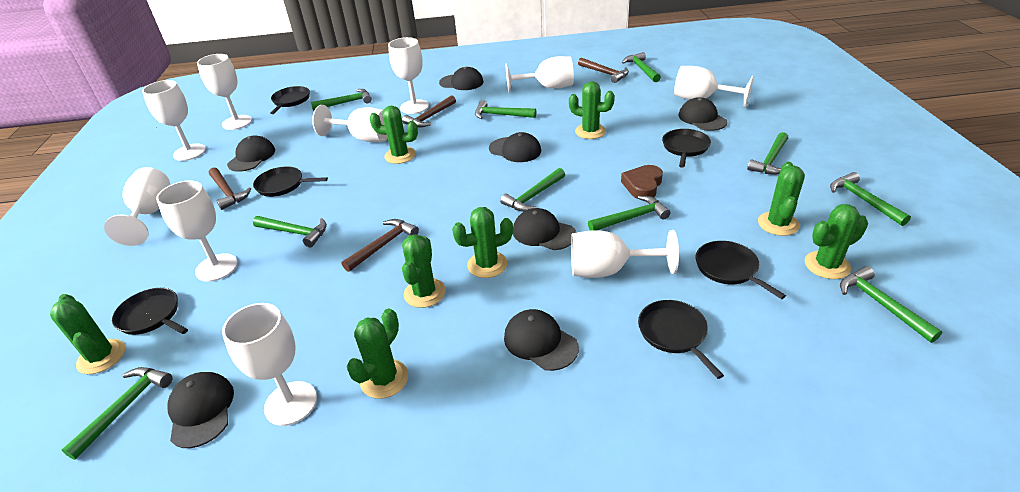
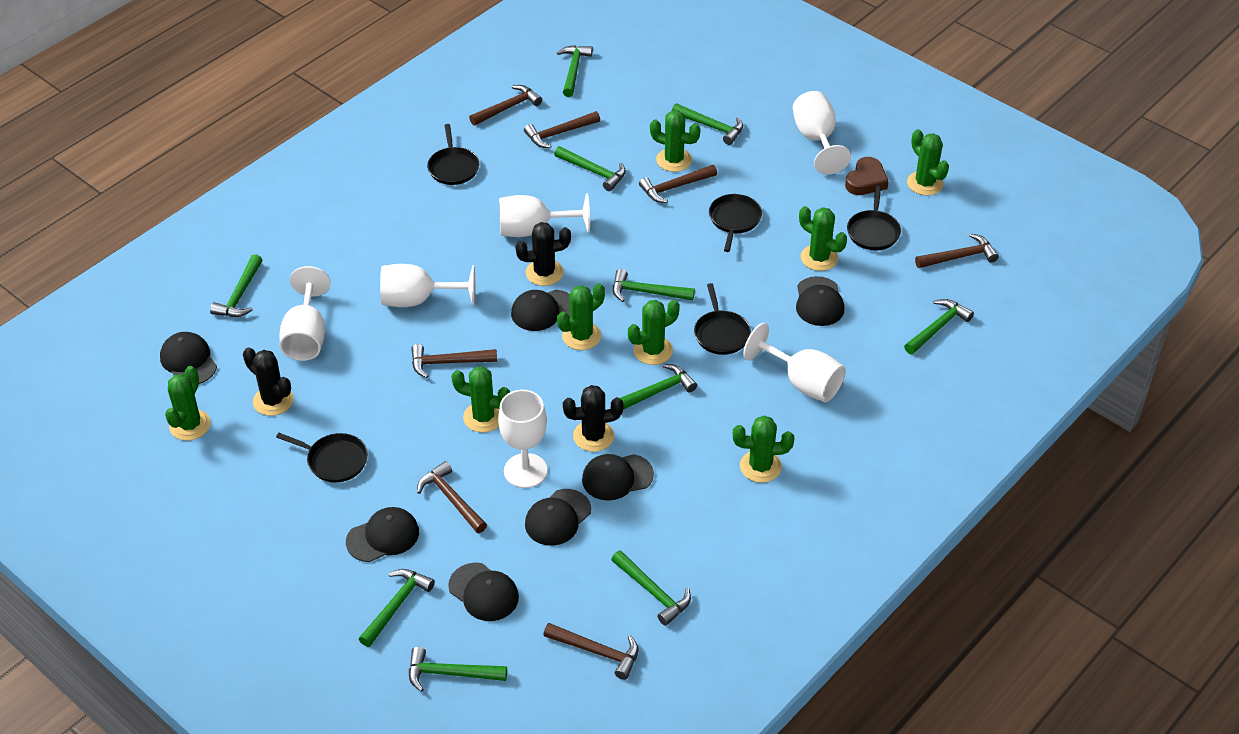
black cactus: none = 0 -> [243,347,294,416] [515,222,571,286] [563,385,624,452] = 3
black pan: [112,288,188,335] [253,167,328,197] [270,86,310,114] [638,300,724,379] [662,129,711,168] [696,241,786,299] = 6 -> [276,433,368,483] [427,124,479,185] [694,283,751,355] [709,194,762,252] [847,185,901,250] = 5
brown hammer: [209,167,251,210] [342,219,419,272] [402,95,456,128] [578,58,629,83] = 4 -> [411,344,497,378] [417,461,487,533] [469,85,542,125] [524,111,600,148] [544,623,638,680] [639,165,717,203] [915,234,999,268] = 7
white goblet: [104,167,170,246] [142,80,206,161] [156,180,238,282] [197,54,252,130] [222,303,317,426] [312,105,388,142] [388,37,429,114] [505,56,574,93] [571,230,679,278] [674,66,754,108] = 10 -> [280,266,331,361] [380,264,475,307] [498,390,547,488] [499,193,590,237] [743,323,846,402] [793,91,851,175] = 6

